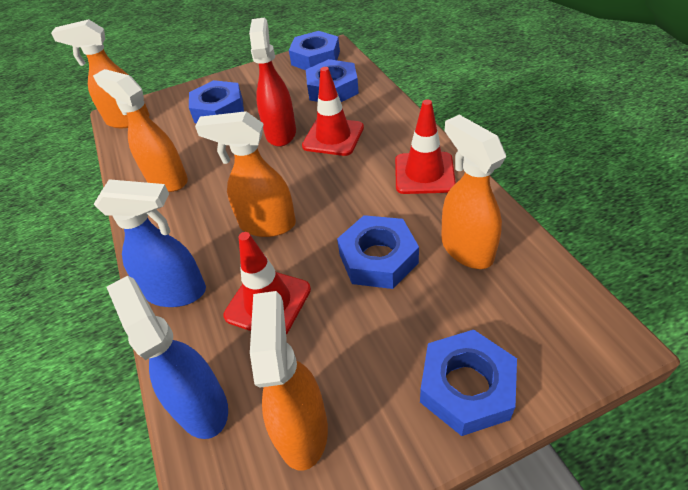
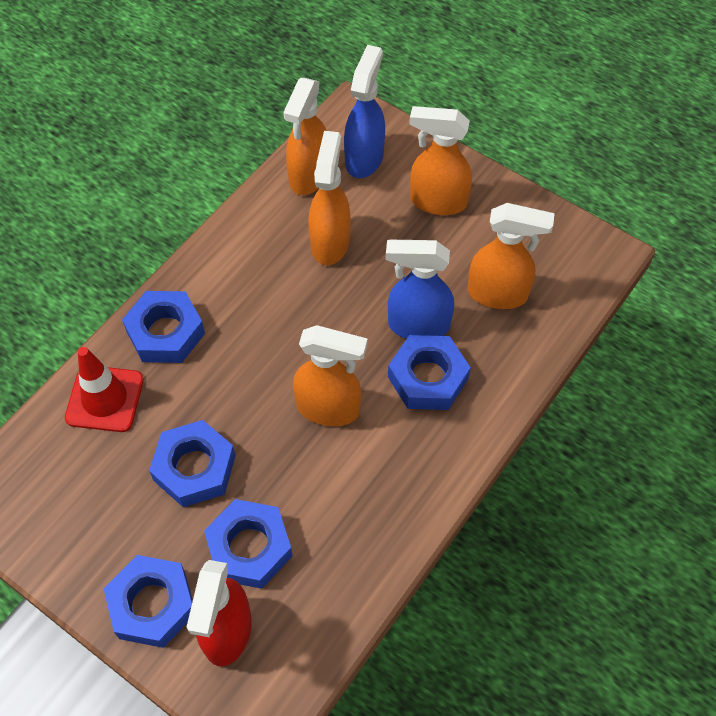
red traffic cone: [223,232,311,335] [302,67,364,156] [395,99,456,194] = 3 -> [65,347,144,432] = 1

